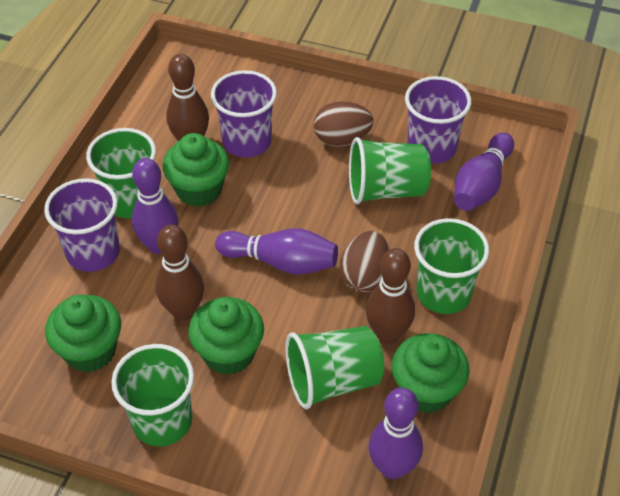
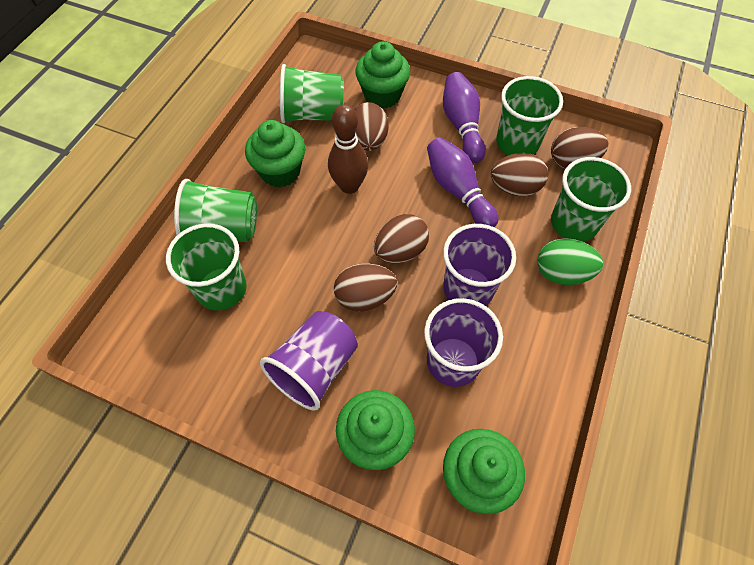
brown bowling pin: [155,225,204,320] [166,54,209,141] [366,248,415,344] = 3 -> [328,104,368,194] = 1
brown egg: [314,101,373,147] [340,231,390,293] = 2 -> [334,263,397,312] [354,102,389,151] [374,214,429,263] [491,153,548,196] [551,127,609,169] = 5
green egg: none = 0 -> [538,238,603,285] = 1
purple bowling pin: [132,158,179,254] [215,228,338,275] [369,387,423,479] [454,133,514,211] = 4 -> [427,137,498,227] [443,72,486,163] = 2

